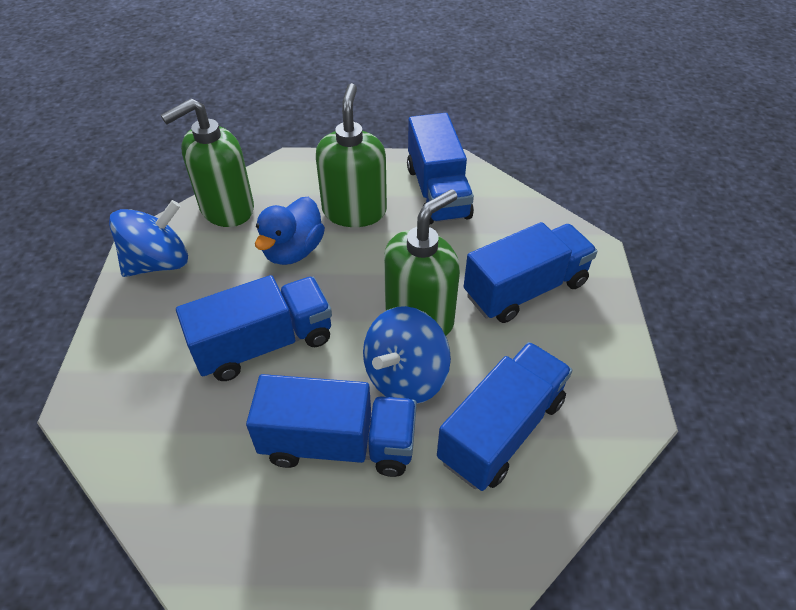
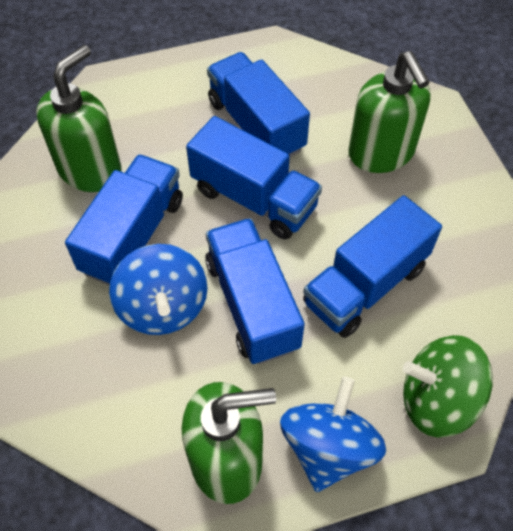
blue duck: [255,197,325,265] = 1 -> none = 0
green spinning top: none = 0 -> [403,335,493,438] = 1

